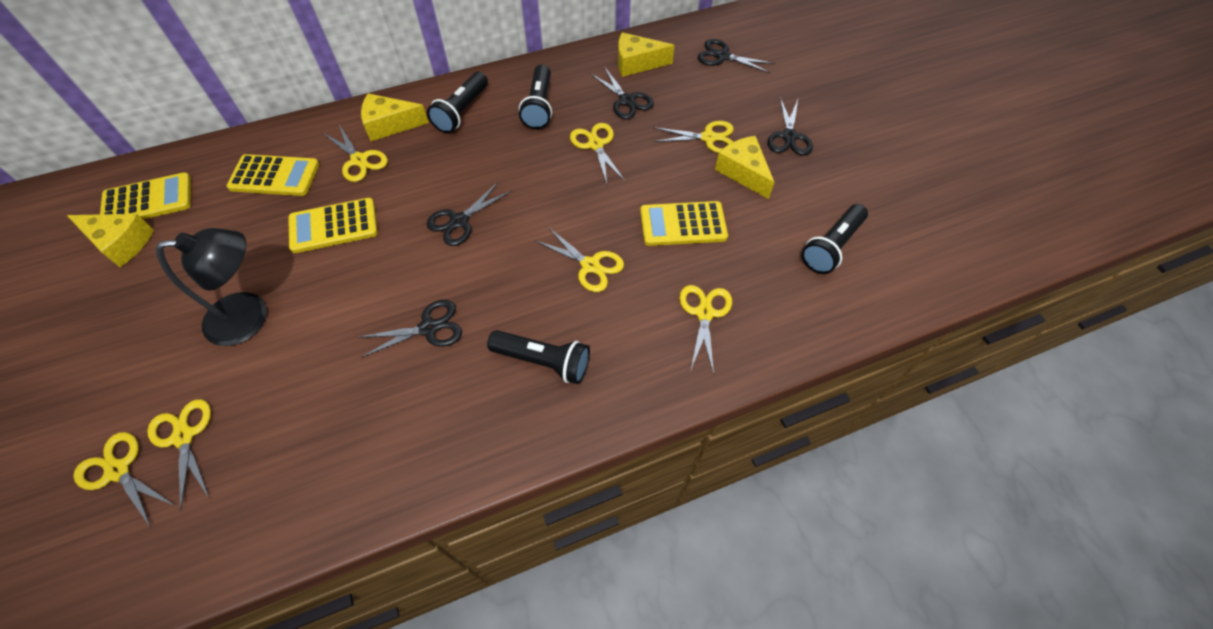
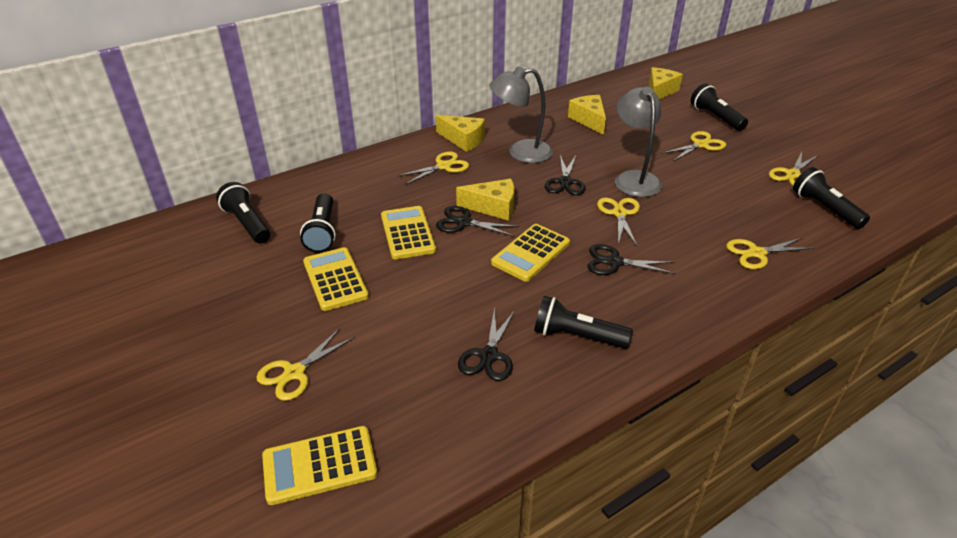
black flashlight: [427,72,488,133] [487,330,590,384] [519,65,552,129] [802,204,868,274] = 4 -> [216,182,270,244] [300,193,336,253] [534,296,633,349] [691,83,748,131] [793,167,870,229] = 5
black lamp: [156,228,267,346] = 1 -> none = 0
black scissors: [357,300,462,358] [426,181,512,246] [590,66,654,119] [698,39,774,73] [768,97,813,155] = 5 -> [436,206,519,237] [458,307,515,381] [545,155,586,195] [588,244,676,275] = 4
grey lamp: none = 0 -> [489,66,553,163] [615,87,662,197] = 2
yellow scissors: [73,432,174,528] [147,399,211,510] [323,125,388,182] [536,227,624,292] [570,123,625,184] [653,121,734,153] [679,285,732,374] = 7 -> [256,328,355,401] [397,151,469,185] [597,198,640,246] [662,131,726,161] [726,238,814,269] [769,152,818,186] = 6

